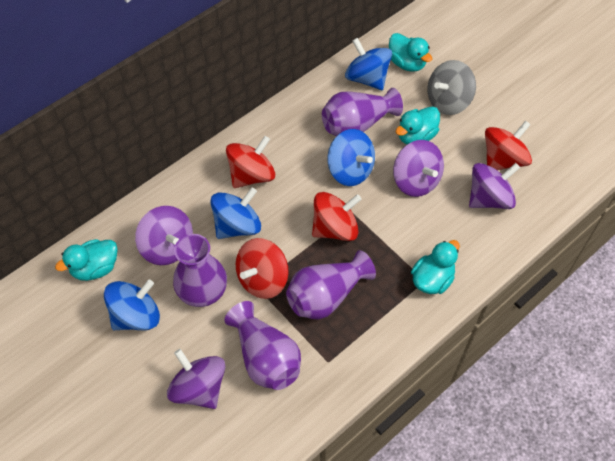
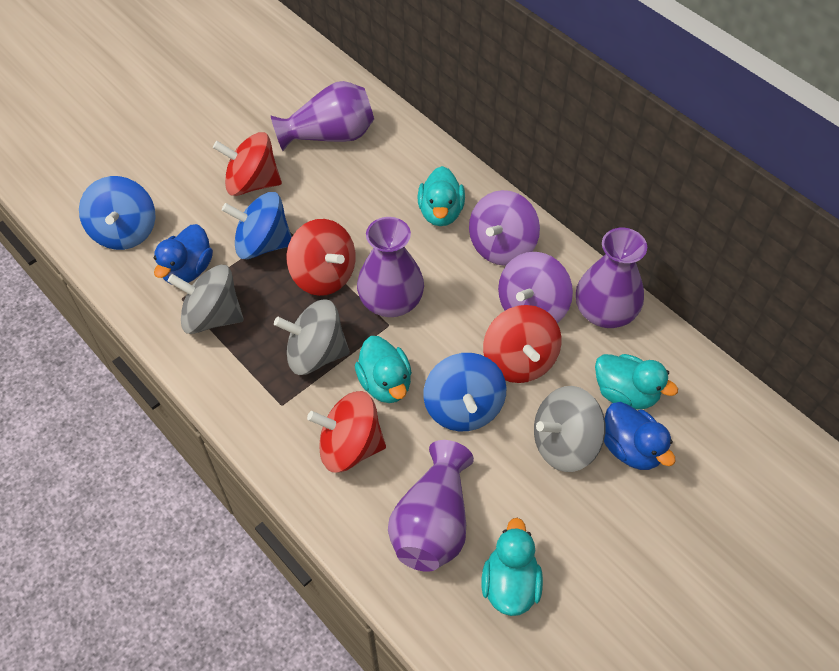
blue duck: none = 0 -> [154,224,213,285] [604,402,676,470] = 2
blue spinning top: [104,279,160,330] [211,187,261,239] [327,129,375,186] [345,38,392,90] = 4 -> [79,176,156,250] [222,192,292,259] [423,353,507,431] = 3
grey spinning top: [427,60,476,115] = 1 -> [168,265,244,334] [274,299,350,375] [534,386,605,472] = 3
purple spinning top: [135,206,193,265] [167,349,225,409] [393,140,444,197] [469,163,520,209] = 4 -> [469,190,540,266] [498,252,573,323] = 2

